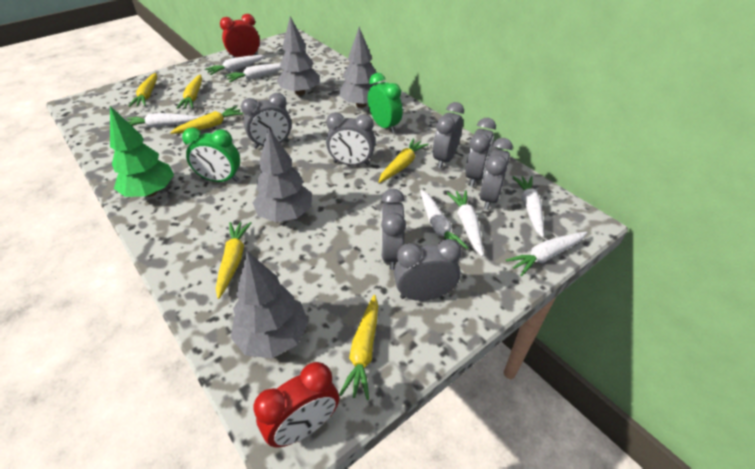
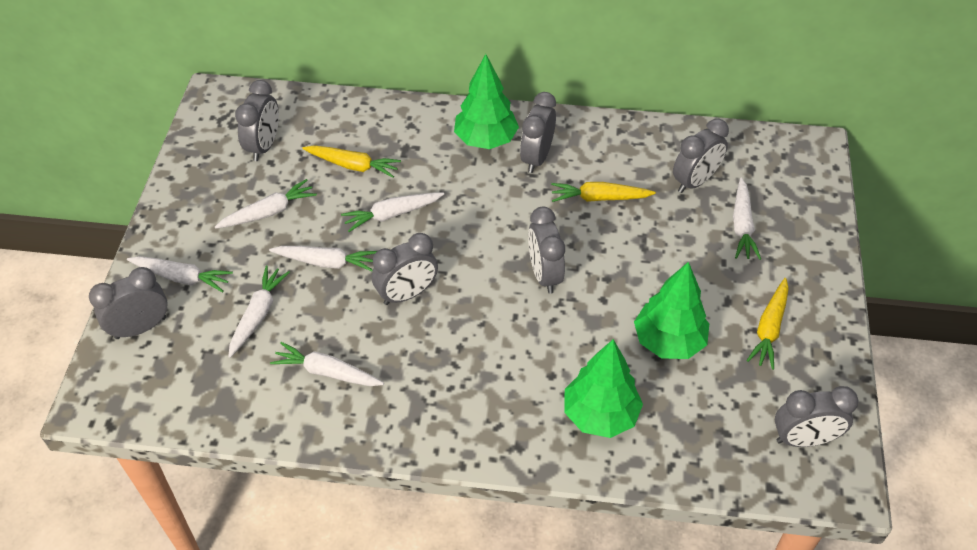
green clock: [182,128,240,182] [368,73,403,133] = 2 -> none = 0
green tree: [110,106,174,197] = 1 -> [454,54,519,149] [564,339,643,438] [634,262,709,359] = 3
grey tree: [231,251,308,358] [253,127,312,222] [277,16,320,95] [339,27,377,108] = 4 -> none = 0
red clock: [220,14,260,59] [253,362,339,448] = 2 -> none = 0
yellow carrot: [129,73,157,107] [170,106,243,134] [177,75,202,109] [216,222,251,299] [339,295,378,400] [379,138,429,183] = 6 -> [302,145,401,178] [551,182,656,202] [746,278,789,370] = 3

